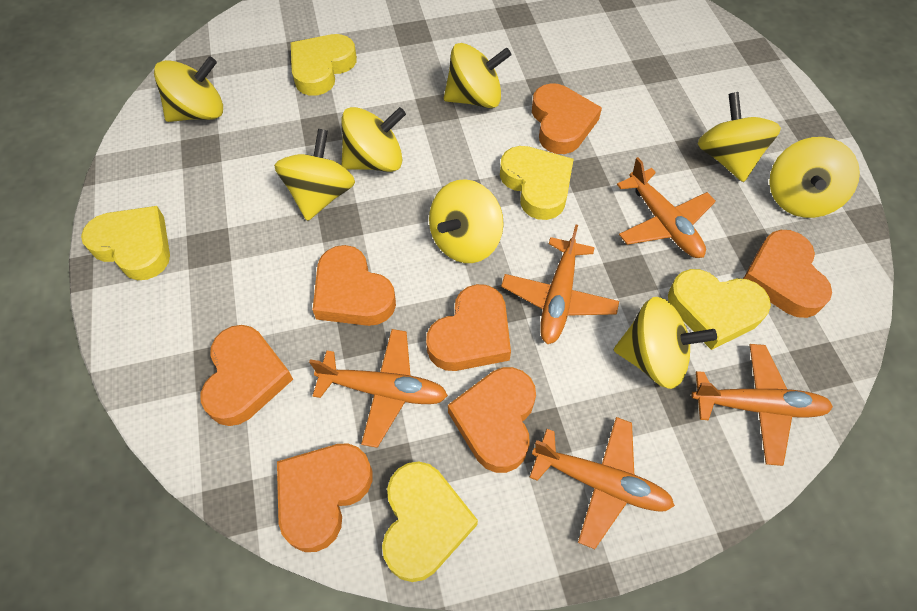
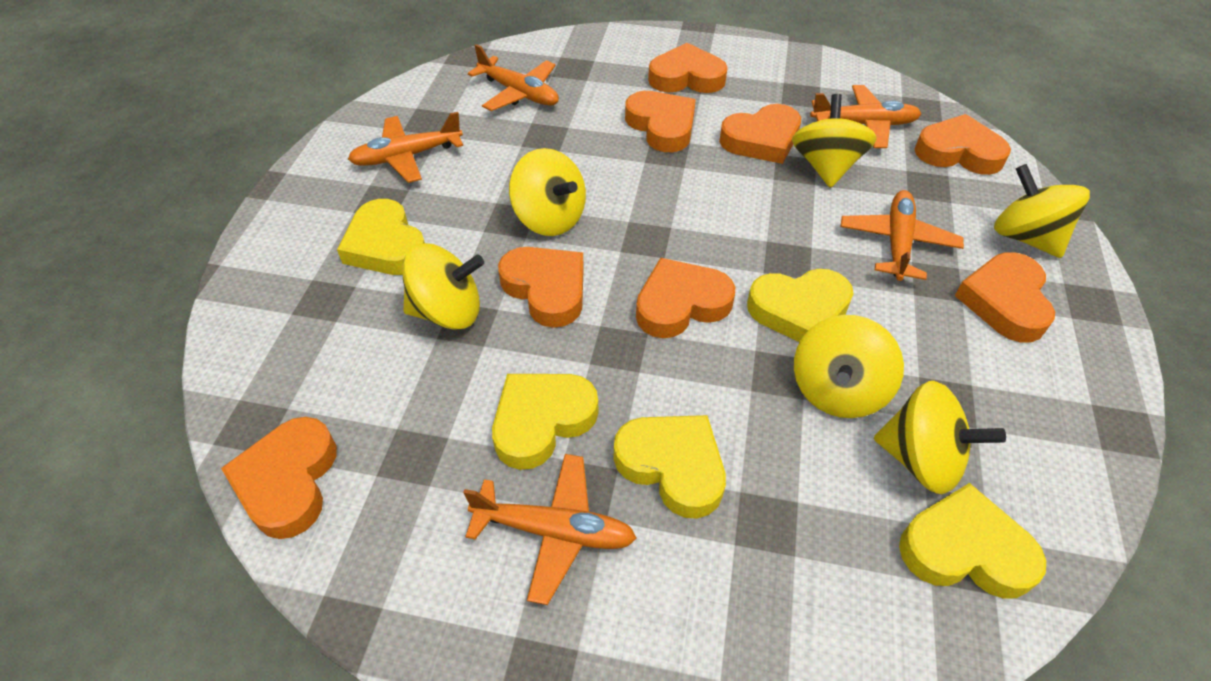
orange heart: [200,325,293,426] [277,444,372,552] [313,245,396,326] [426,284,511,371] [448,367,536,473] [532,83,602,154] [743,230,832,318] = 7 -> [221,417,337,539] [498,247,584,328] [625,91,696,152] [636,258,735,338] [648,43,728,93] [719,104,801,164] [915,114,1011,175] [955,252,1055,342] = 8
yellow spinning top: [154,56,223,122] [274,129,355,221] [341,107,406,172] [429,179,504,263] [444,43,512,108] [614,297,717,389] [698,92,781,182] [769,137,860,218] = 8 -> [402,243,484,330] [509,148,586,236] [792,94,877,188] [794,315,904,418] [874,381,1006,494] [994,164,1090,258] = 6

